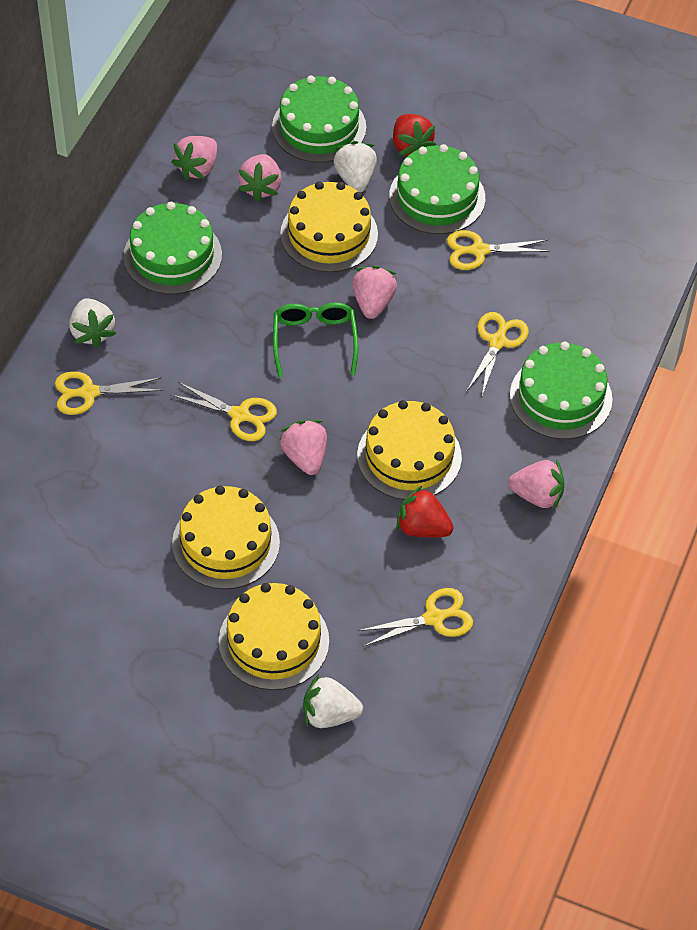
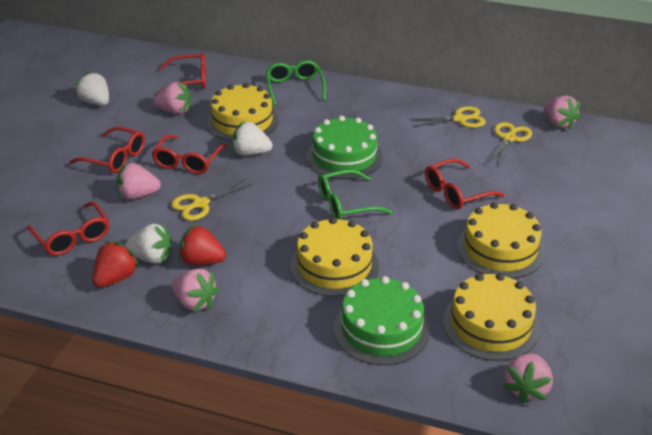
green cake: [123,202,222,294] [272,76,366,163] [389,144,485,234] [510,342,613,439] = 4 -> [306,116,383,179] [334,276,430,365] = 2
green glasses: [273,303,358,378] = 1 -> [266,60,326,106] [318,170,392,219] = 2
red glasses: none = 0 -> [27,202,109,256] [69,126,145,173] [151,134,227,174] [157,52,206,93] [425,158,505,209] = 5
yellow scissors: [55,371,163,415] [171,382,277,441] [358,588,473,646] [447,230,550,270] [466,312,529,396] = 5 -> [171,178,252,221] [409,106,486,128] [488,122,532,166] = 3

